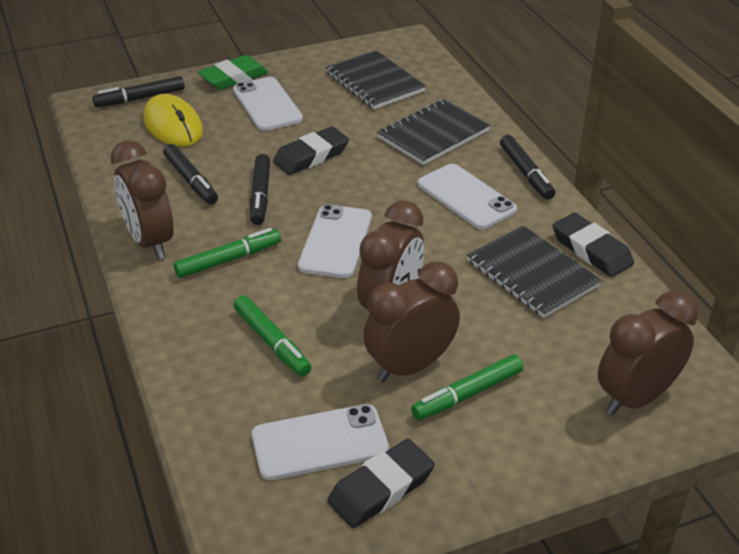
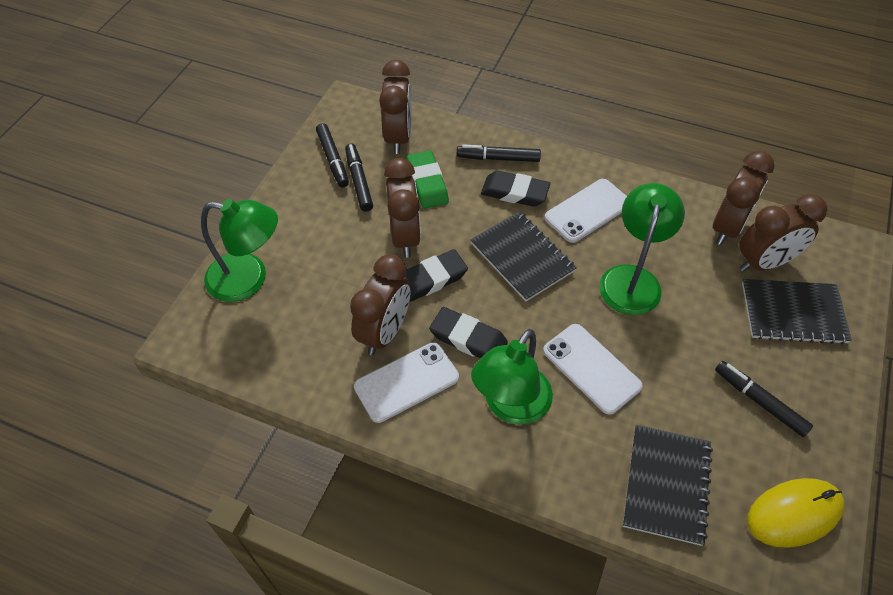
brown clock: [111,140,174,259] [357,200,424,310] [363,262,460,382] [598,291,698,415] = 4 -> [350,254,411,355] [379,60,411,154] [384,158,421,257] [713,151,775,245] [739,194,827,272] = 5
green lamp: none = 0 -> [201,199,278,302] [471,329,553,425] [599,183,685,315] = 3
green marker: [174,228,281,278] [234,296,311,376] [411,354,523,420] = 3 -> none = 0
white phone: [233,77,303,131] [252,404,389,480] [298,204,372,278] [418,164,517,229] = 4 -> [354,342,459,423] [543,324,643,415] [545,179,627,243] = 3

